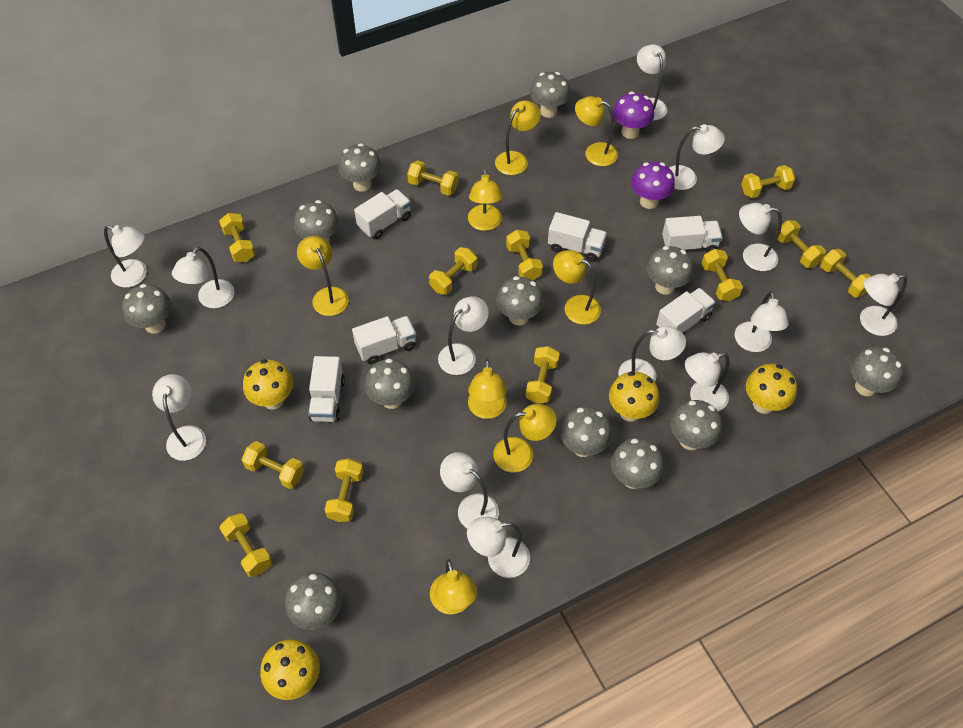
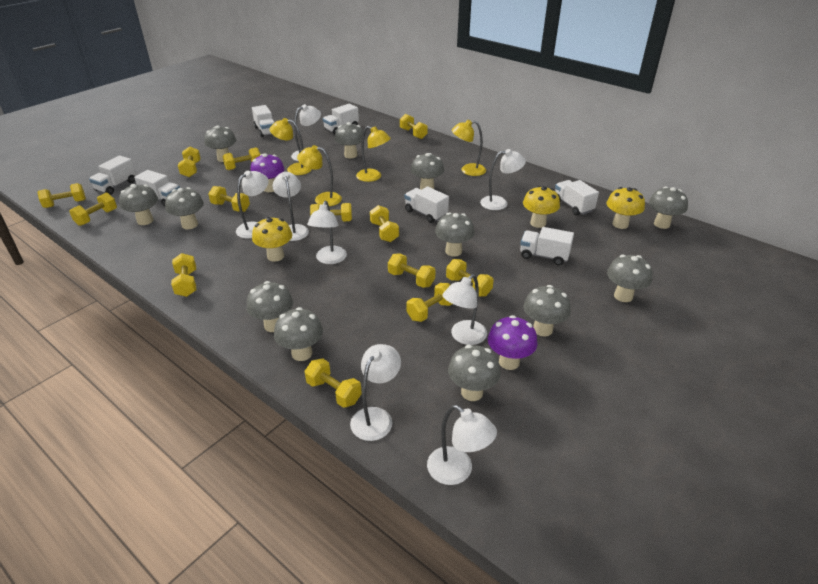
white lamp: [104,225,147,288] [152,374,206,461] [172,247,234,308] [438,296,489,375] [440,452,499,528] [467,517,530,578] [618,326,686,382] [637,44,667,120] [669,124,725,190] [685,352,729,411] [735,291,789,352] [739,203,782,271] [860,273,907,336] = 13 -> [236,171,269,238] [273,172,309,241] [291,104,321,161] [307,201,347,264] [350,344,401,441] [427,405,497,485] [442,274,487,345] [480,149,526,210] = 8
white truck: [309,356,345,422] [352,316,417,364] [354,189,411,239] [548,212,607,262] [656,288,716,335] [662,216,723,252] = 6 -> [89,155,136,195] [134,170,180,207] [252,105,275,137] [323,103,359,134] [405,187,449,223] [520,227,574,265] [555,180,599,216] = 7
yellow dumbbell: [219,213,255,262] [219,513,272,577] [241,441,304,489] [325,459,364,522] [407,160,458,196] [429,247,477,295] [506,230,543,280] [526,346,560,404] [701,249,743,301] [741,165,795,198] [775,220,826,268] [820,249,871,298] = 12 -> [37,183,86,208] [69,192,117,226] [171,253,196,297] [178,146,201,177] [208,186,250,212] [222,147,261,170] [305,358,362,408] [310,203,352,221] [370,205,399,242] [388,254,436,288] [400,114,428,139] [406,283,452,322] [446,259,494,297] = 13
yellow lamp: [297,236,349,316] [430,559,477,614] [468,169,503,231] [468,359,507,419] [493,404,557,472] [495,100,541,175] [553,250,601,325] [575,96,618,166] = 8 -> [270,118,312,175] [297,145,342,206] [356,126,391,182] [452,120,486,176] = 4
yellow mushroom: [243,359,293,410] [260,639,320,700] [609,372,659,422] [746,364,797,414] = 4 -> [252,217,292,262] [523,186,560,228] [607,187,645,229] = 3

